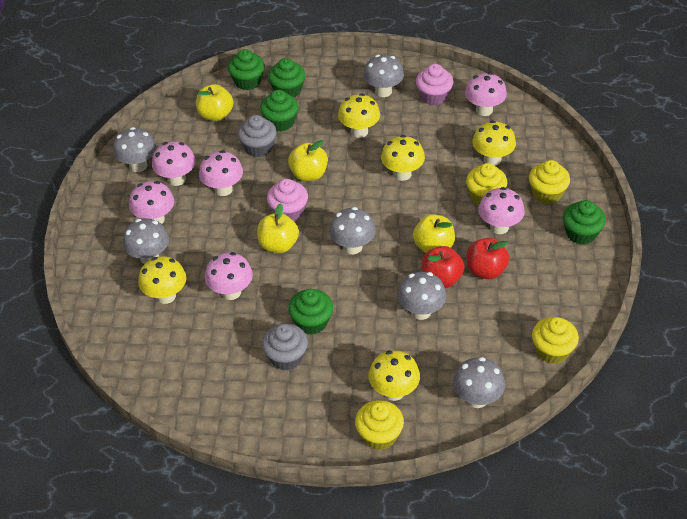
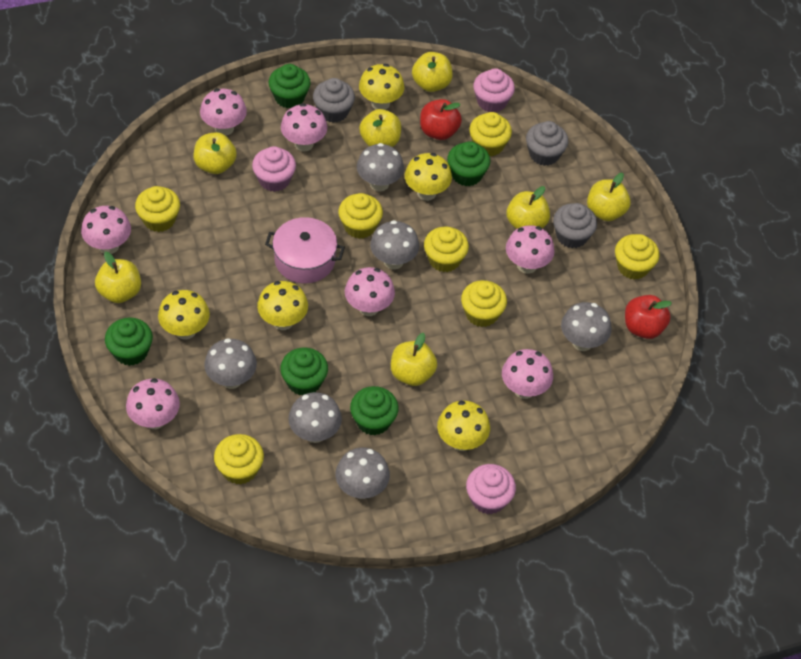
grey cupcake: [237,115,277,157] [262,323,308,371] = 2 -> [313,78,355,123] [526,121,568,166] [553,203,597,248] = 3
pink cupcake: [267,179,308,221] [416,64,453,105] = 2 -> [252,146,296,192] [466,464,516,514] [473,68,515,113] = 3
pink mushroom: [129,181,174,224] [152,141,196,186] [199,150,243,196] [205,252,253,300] [465,72,507,116] [478,187,525,234] = 6 -> [81,206,131,254] [126,378,180,429] [200,89,247,136] [281,103,327,152] [345,267,395,316] [502,349,553,399] [506,225,555,274] = 7
pink pot: none = 0 -> [265,217,345,284] = 1
yellow apple: [196,84,234,121] [257,203,299,253] [288,140,328,181] [413,214,455,253] = 4 -> [95,252,141,303] [194,132,237,174] [359,109,401,147] [391,333,437,386] [412,52,453,92] [507,186,550,229] [587,173,631,221] = 7
yellow cupcake: [355,400,404,450] [466,163,507,205] [529,160,570,204] [532,317,579,364] = 4 -> [135,186,180,232] [214,434,264,484] [338,193,383,239] [424,227,469,272] [461,280,507,327] [469,112,512,157] [615,234,659,280] = 7

